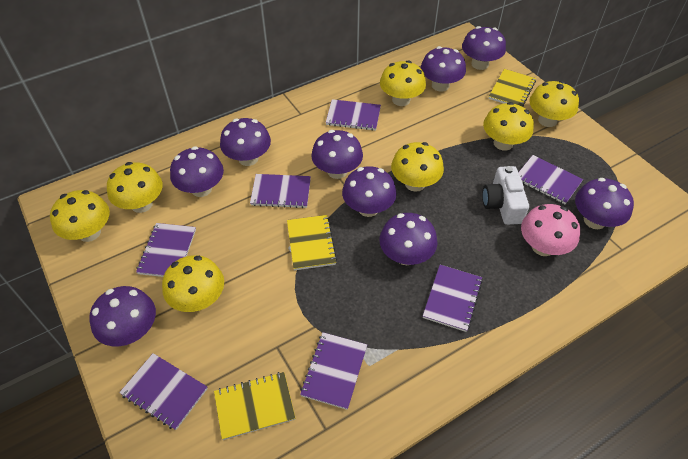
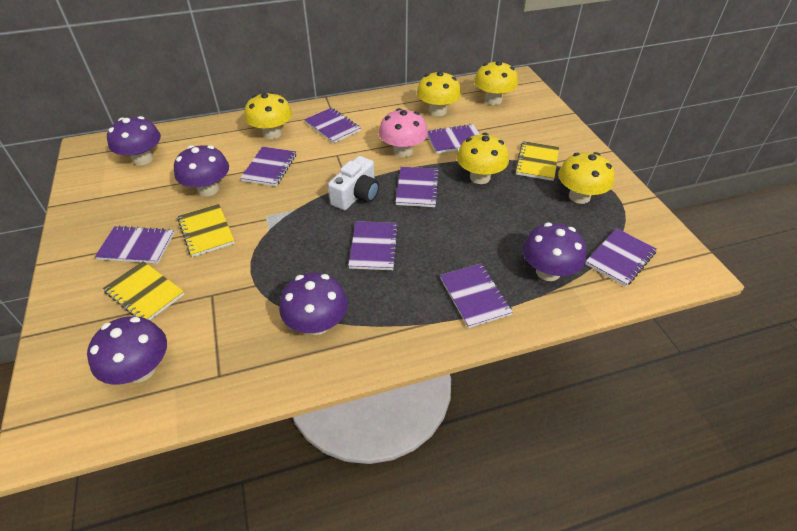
purple mushroom: [89,286,156,346] [170,146,224,197] [220,118,271,166] [311,130,363,179] [342,166,397,217] [379,213,437,265] [421,46,466,92] [462,26,506,70] [575,178,634,229] = 9 -> [87,316,167,385] [107,116,161,165] [174,145,229,196] [279,273,348,335] [523,223,587,281] = 5
purple notebook: [119,353,208,430] [136,223,196,277] [250,174,311,208] [300,332,367,410] [326,99,381,131] [423,265,483,332] [518,155,583,204] = 7 -> [95,226,174,264] [240,147,296,186] [304,108,361,143] [348,221,399,270] [396,167,439,207] [427,124,480,154] [440,263,513,328] [585,228,657,287] = 8
yellow mushroom: [50,190,110,242] [107,162,163,213] [162,255,224,312] [380,60,426,106] [391,142,444,192] [483,102,534,150] [529,81,579,127] = 7 -> [245,92,292,139] [417,71,461,116] [457,133,509,184] [474,61,518,105] [558,152,614,204] = 5

